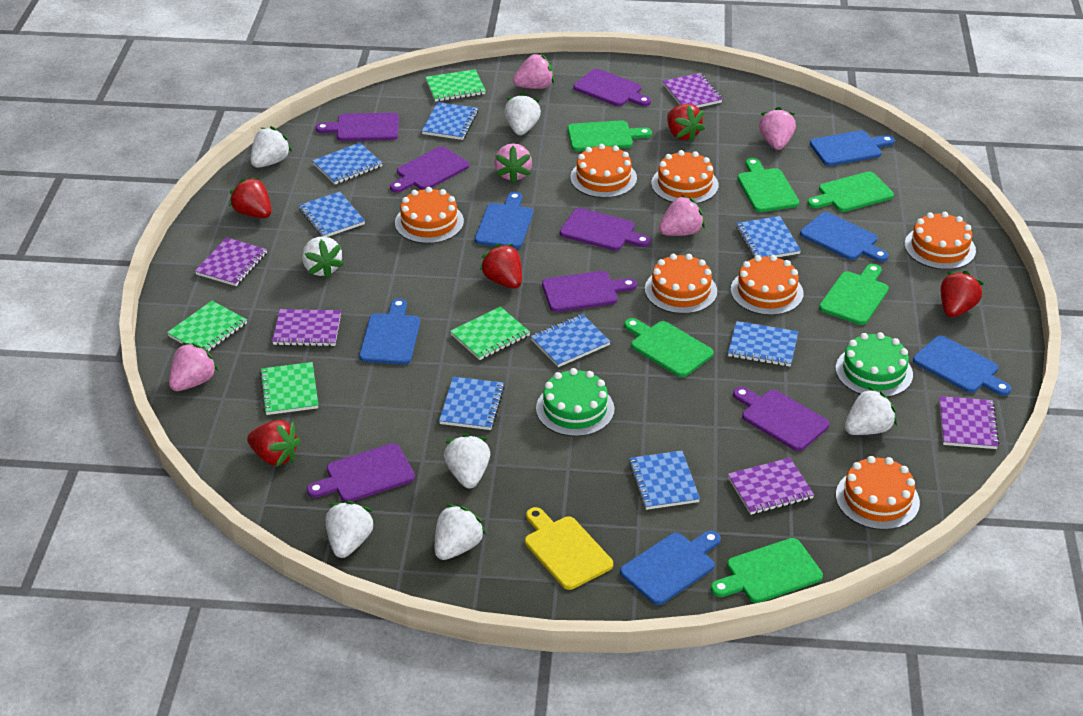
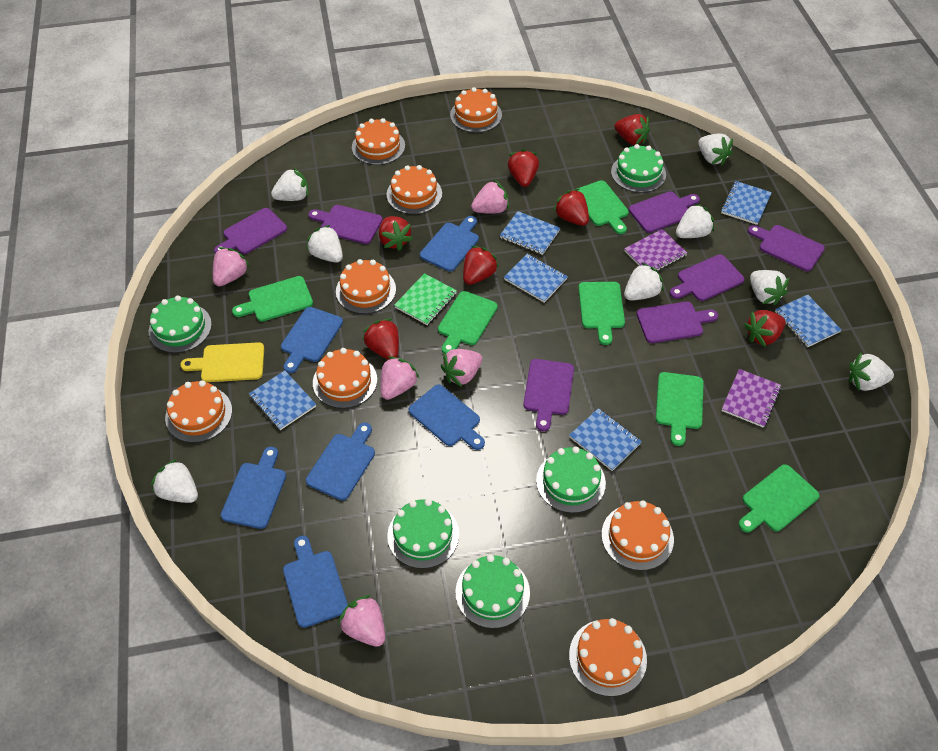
blue notebook: [299,192,365,237] [312,142,382,184] [422,102,478,140] [439,377,505,430] [530,314,611,367] [629,450,700,510] [728,321,798,367] [736,216,801,258] = 8 -> [249,371,316,430] [500,211,560,255] [504,254,568,303] [569,408,642,471] [721,181,772,225] [775,295,841,347] = 6
green cake: [536,368,614,437] [836,332,913,397] = 2 -> [149,296,212,353] [387,499,459,569] [455,554,530,629] [536,446,606,513] [611,144,666,193] = 5
green notebook: [167,301,247,352] [260,362,318,415] [425,69,486,102] [450,307,530,360] = 4 -> [394,273,457,325] = 1
orange cake: [395,187,464,244] [570,144,637,198] [645,254,717,314] [651,150,719,204] [731,255,803,315] [836,456,920,530] [905,212,976,270] = 7 -> [165,380,232,443] [313,348,377,408] [336,259,396,314] [352,118,405,165] [386,165,442,214] [450,87,502,133] [569,618,647,697] [601,500,674,571] = 8
purple notebook: [195,238,267,286] [272,309,341,347] [663,73,723,108] [728,458,814,515] [939,396,1000,449] = 5 -> [624,229,687,271] [722,369,781,428] = 2
red strawberry: [229,177,272,218] [247,420,301,467] [479,244,522,289] [667,104,705,142] [940,271,984,317] = 5 -> [363,319,399,360] [379,216,413,251] [463,246,499,285] [508,149,539,187] [553,189,589,226] [614,114,650,145] [744,310,786,347] = 7
white strawberry: [251,126,292,168] [302,236,344,278] [326,501,375,558] [435,504,486,560] [444,434,490,489] [504,93,541,135] [845,387,897,435] = 7 -> [151,459,198,503] [271,167,309,201] [306,225,343,263] [624,262,663,300] [676,203,714,238] [698,133,733,166] [750,270,790,305] [849,353,894,391] = 8

